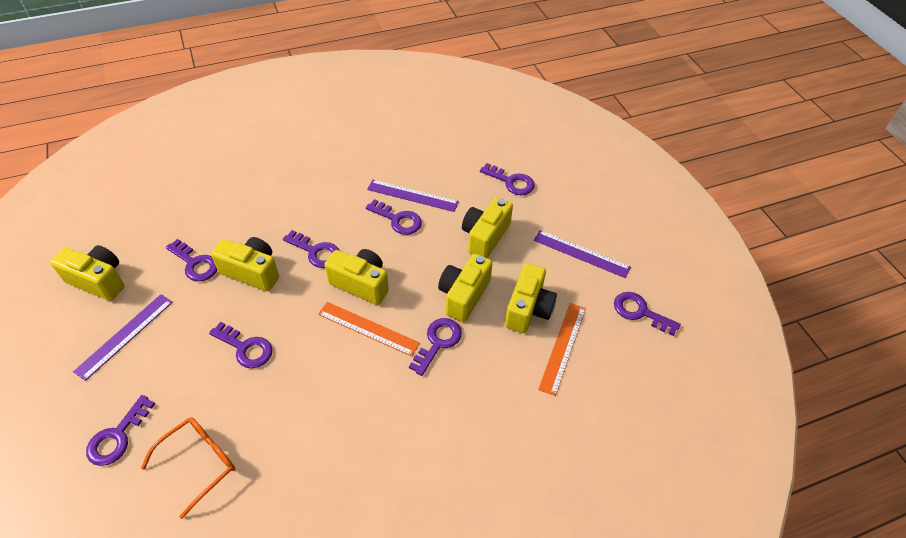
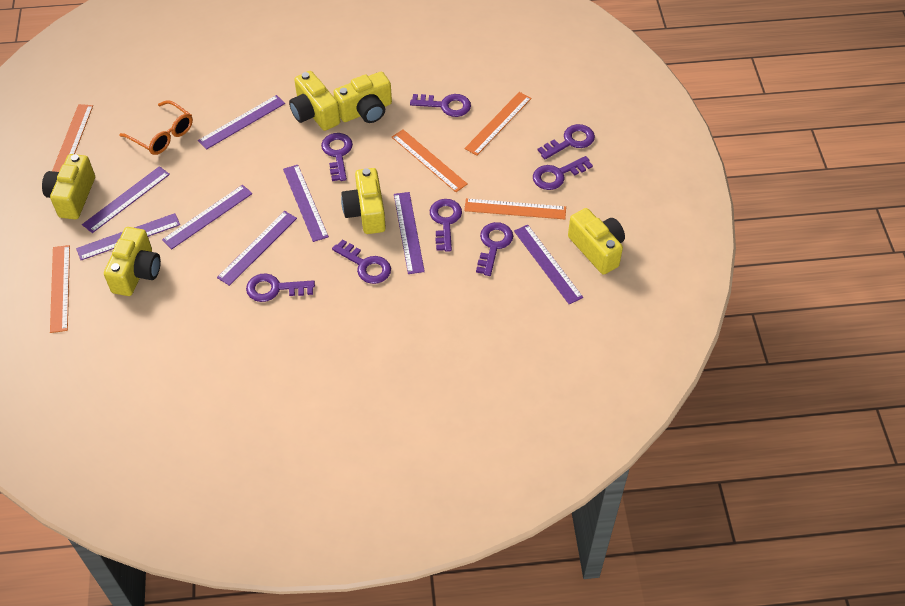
orange ruler: [318,302,420,357] [538,303,586,396] = 2 -> [50,245,70,333] [52,104,93,172] [392,129,467,192] [464,198,566,219] [465,92,532,155] = 5
purple ruler: [73,294,173,381] [367,180,459,212] [534,230,631,278] = 3 -> [76,213,180,260] [82,166,170,233] [162,185,253,249] [198,95,285,150] [217,211,297,286] [283,165,329,242] [394,192,425,274] [514,224,583,304] = 8

